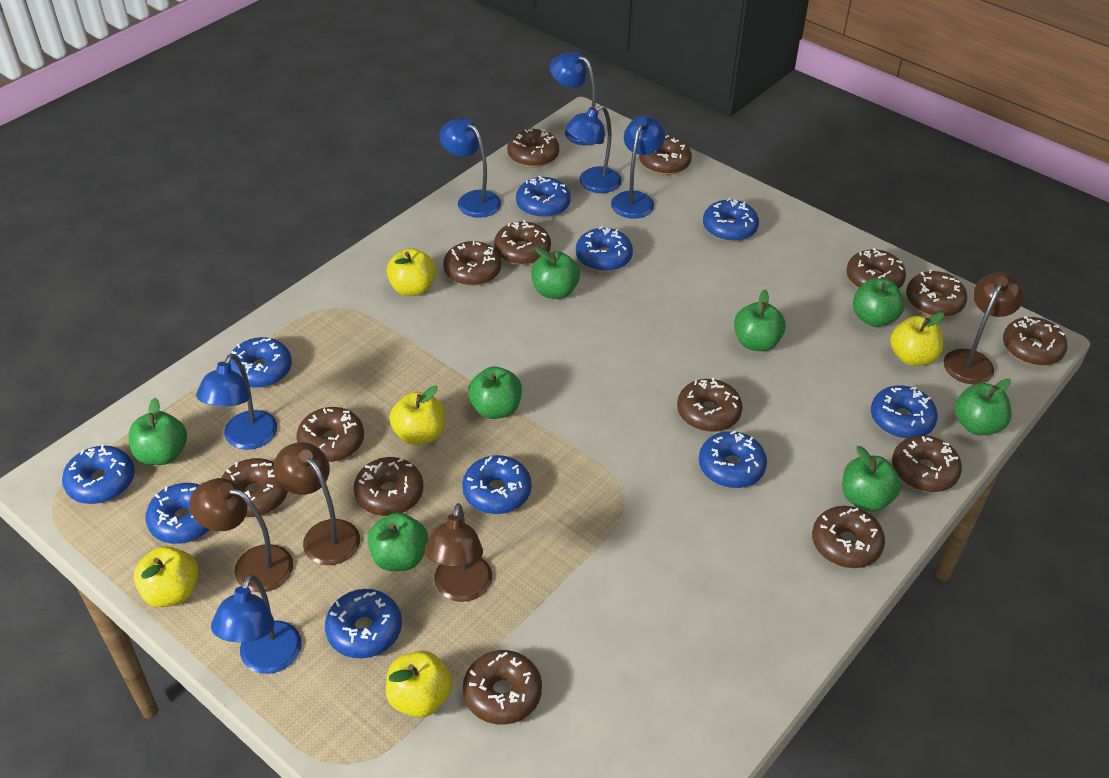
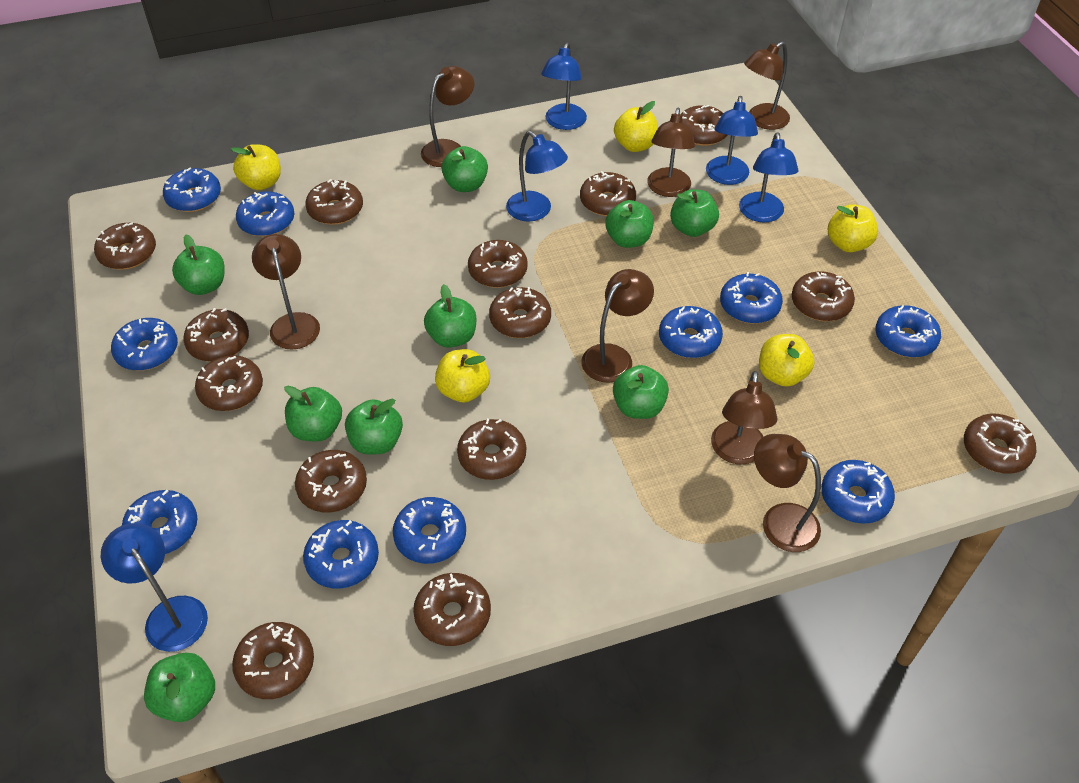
blue lamp: [196,354,278,450] [211,574,302,674] [439,118,501,218] [549,51,605,145] [565,105,622,193] [611,116,665,218] = 6 -> [101,523,208,652] [506,131,568,222] [541,42,587,130] [706,96,758,185] [739,132,799,223] = 5
brown lamp: [190,478,293,592] [274,442,360,565] [425,503,492,602] [944,272,1024,384] = 4 -> [252,234,320,350] [421,66,474,167] [581,269,654,383] [647,108,695,197] [711,371,777,464] [744,41,790,130] [754,434,821,552] = 7
green apple: [128,398,187,465] [367,512,428,571] [468,367,522,419] [531,247,580,299] [734,290,786,351] [842,446,901,512] [853,278,905,327] [954,378,1012,436] = 8 -> [144,653,215,722] [172,235,225,295] [284,386,342,441] [345,399,403,455] [424,284,476,348] [441,146,488,192] [605,200,654,248] [613,365,669,419] [670,189,719,237] = 9

